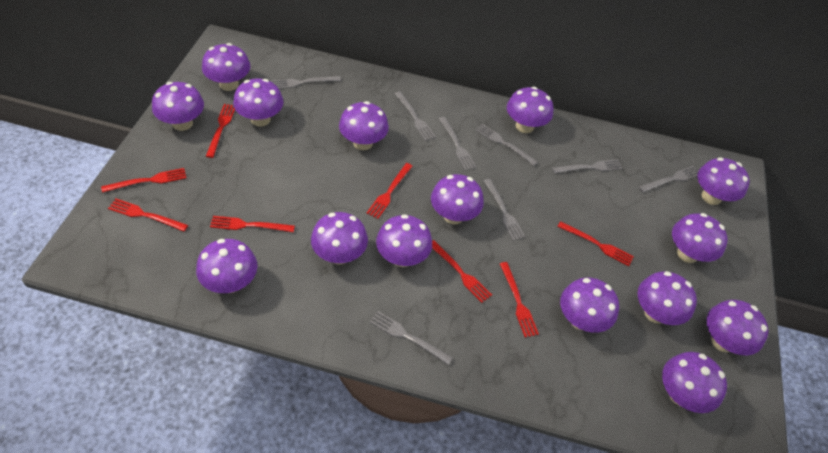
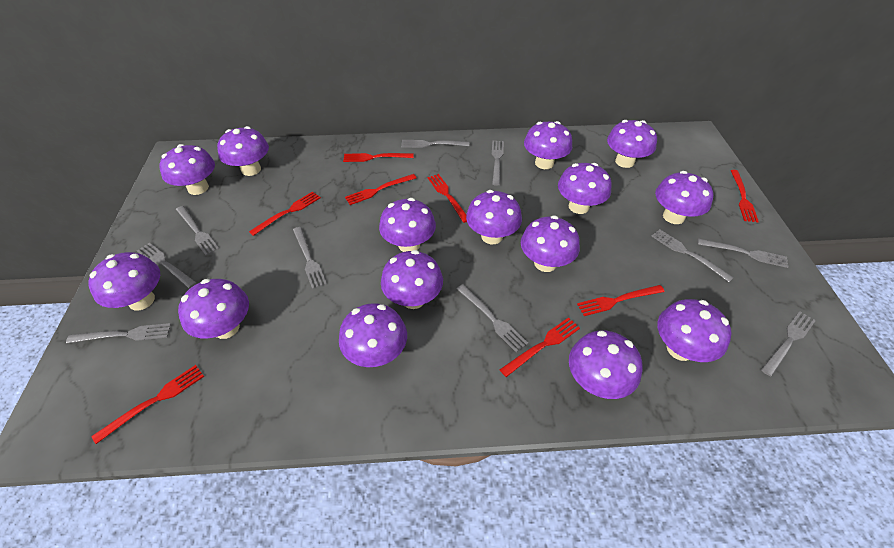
grey fork: [271,76,341,89] [370,311,453,365] [395,91,436,141] [439,117,477,171] [475,124,538,166] [484,179,525,241] [552,159,623,173] [639,166,698,192] = 8 -> [66,323,171,344] [137,243,196,289] [176,206,219,255] [293,227,327,289] [401,140,469,148] [457,284,528,352] [492,141,504,186] [651,229,734,282] [698,238,788,268] [761,311,816,377] = 10

